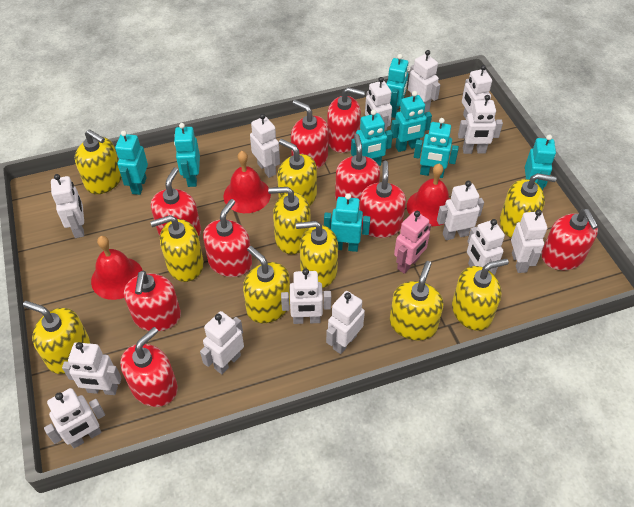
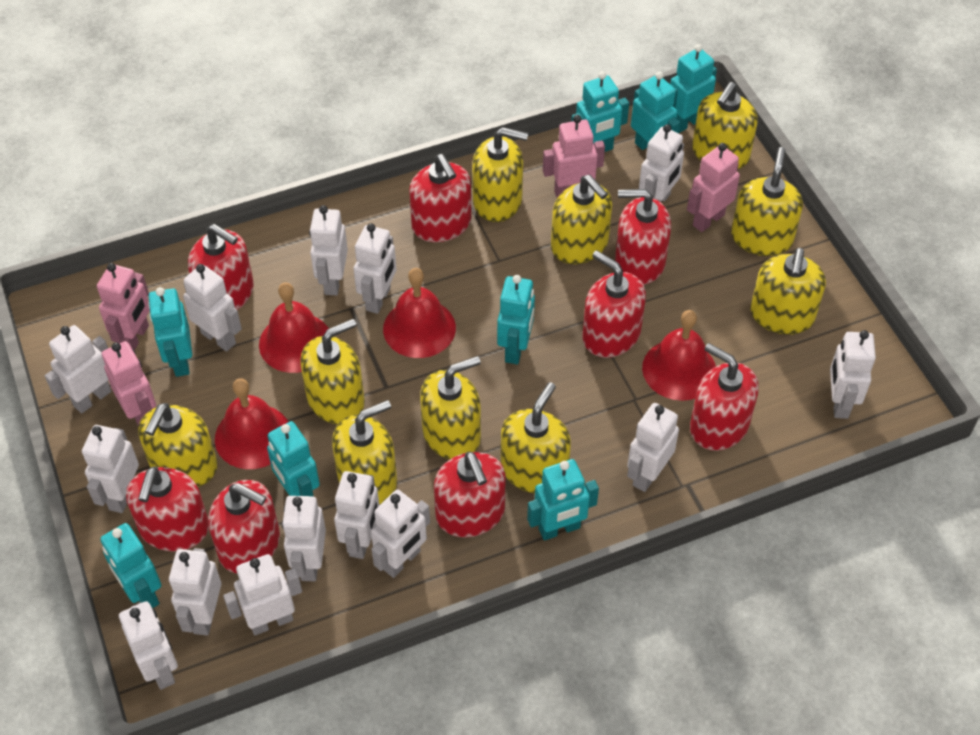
pink robot: [394,211,431,274] = 1 -> [97,263,150,351] [102,341,156,426] [543,115,605,198] [687,143,740,232] = 4
red bell: [91,236,143,300] [224,151,271,213] [407,164,450,226] = 3 -> [215,378,288,469] [259,282,329,373] [383,268,456,358] [642,310,716,401] = 4
red soap dispenser: [120,327,178,407] [124,271,181,331] [151,167,201,236] [203,199,252,277] [291,100,329,169] [327,87,365,153] [335,134,380,205] [359,160,406,238] [541,209,598,270] = 9 -> [126,467,209,552] [188,224,254,310] [208,480,280,573] [409,154,471,242] [434,452,506,538] [582,250,646,358] [615,189,671,285] [690,343,759,451] = 8

